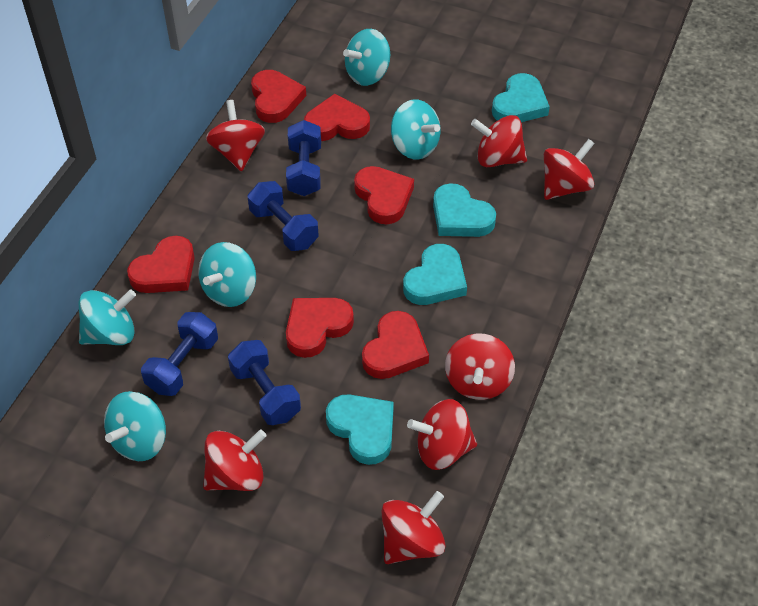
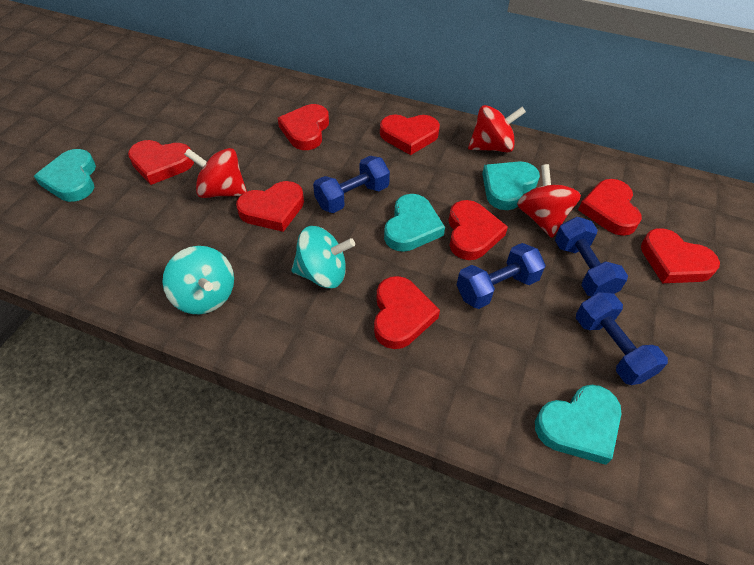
red heart: [127,236,195,293] [251,70,306,123] [286,298,354,358] [304,94,370,141] [354,166,414,224] [362,311,429,379] = 6 -> [128,140,194,185] [236,181,304,232] [278,104,329,150] [374,276,440,349] [380,115,440,155] [449,200,508,260] [578,179,642,236] [641,228,720,283] = 8
red spinning top: [203,430,266,491] [206,100,265,172] [382,491,445,564] [407,399,477,470] [445,334,515,400] [471,115,527,167] [544,139,595,200] = 7 -> [184,148,247,198] [468,105,526,152] [517,164,581,238] = 3
turquoise spinning top: [79,290,136,345] [104,391,166,461] [198,242,256,307] [343,29,390,86] [391,99,440,160] = 5 -> [162,246,234,314] [291,226,355,288] = 2

